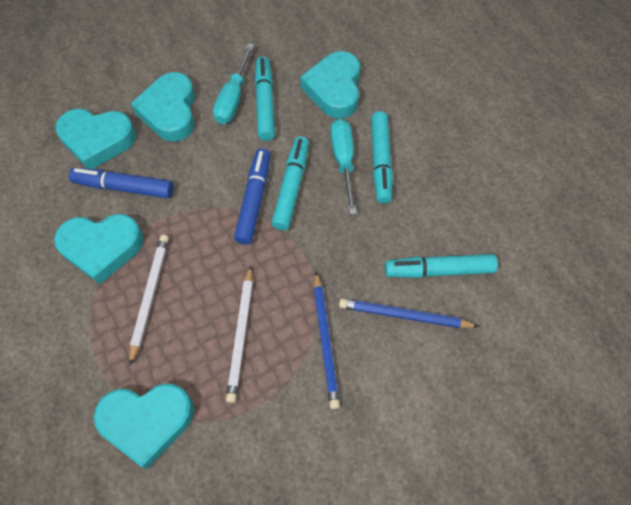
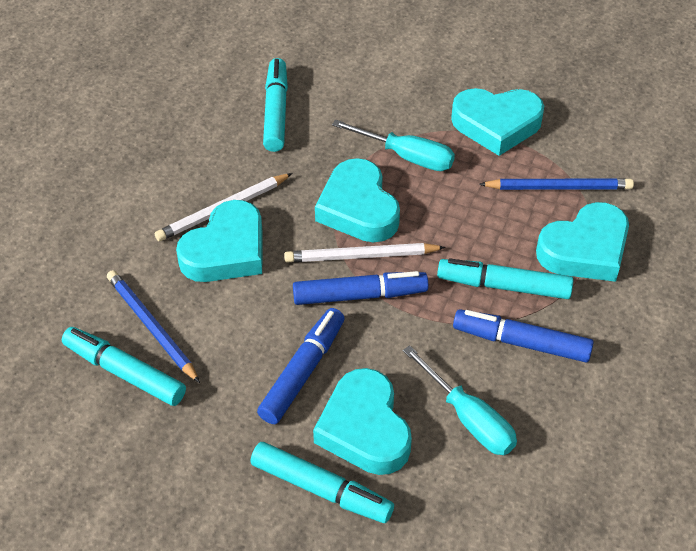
blue marker: [69,168,173,198] [234,148,271,245] = 2 -> [257,308,345,424] [293,271,429,305] [453,309,594,362] = 3

